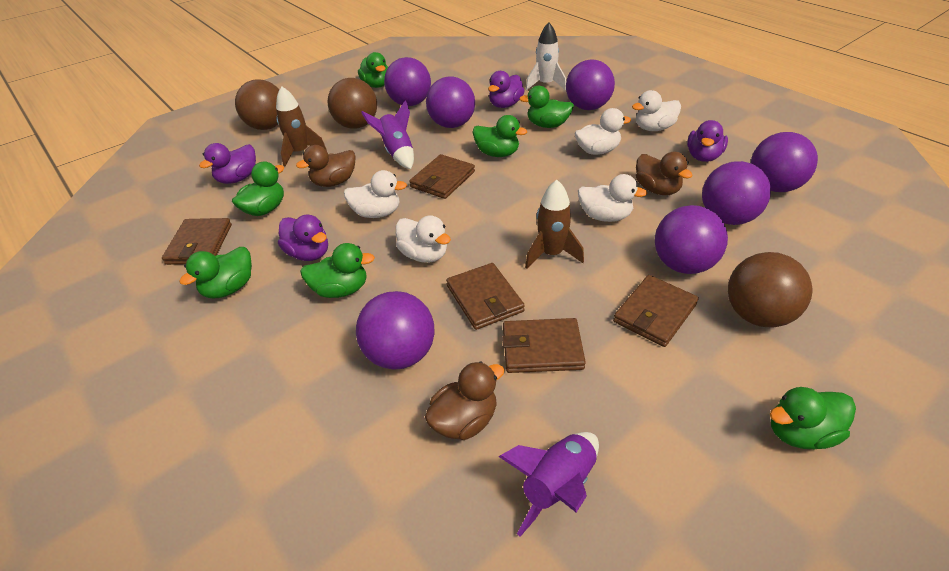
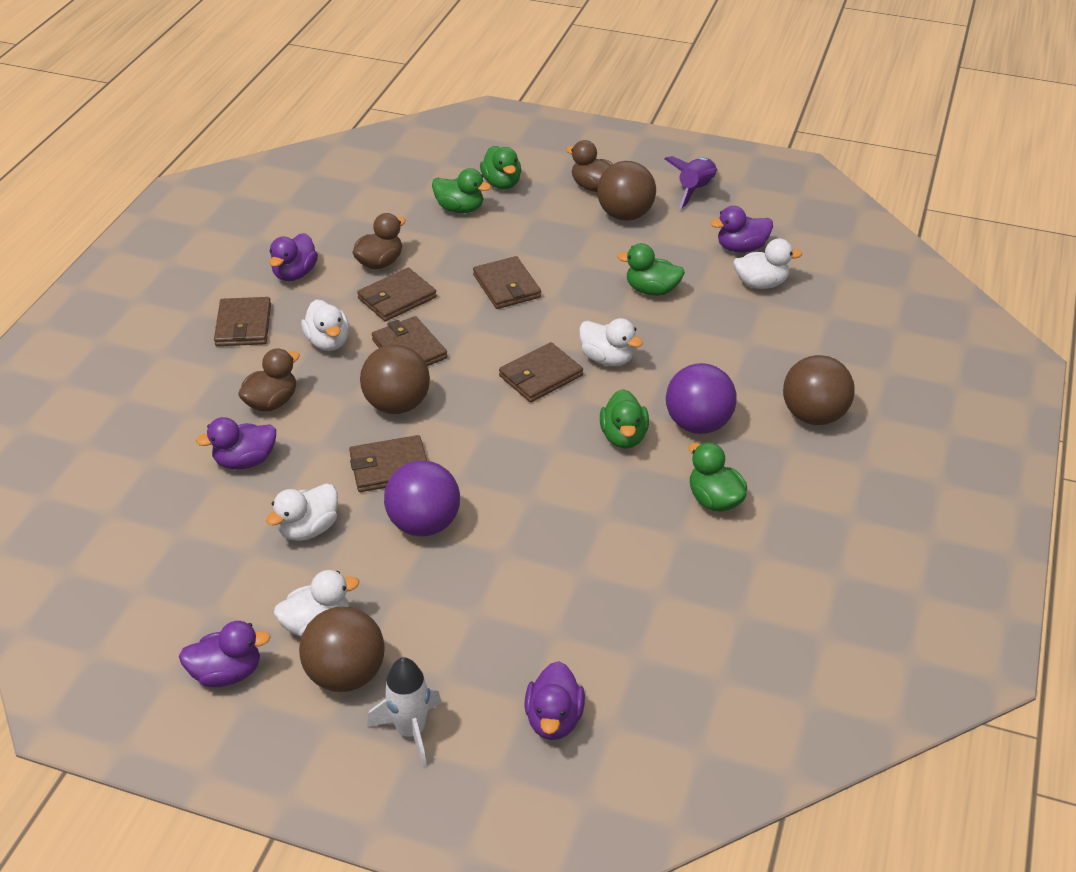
brown ball: [235,79,279,130] [328,78,377,129] [728,252,812,328] = 3 -> [299,607,385,692] [360,345,430,414] [597,161,656,221] [783,355,854,425] = 4
brown rocket: [276,86,327,166] [525,180,584,269] = 2 -> none = 0
brown wallet: [162,218,232,265] [409,154,475,199] [446,263,525,330] [502,318,586,373] [613,275,699,347] = 5 -> [214,297,271,346] [349,435,427,492] [357,268,437,321] [372,316,447,366] [473,256,541,309] [499,342,583,402] = 6
green duck: [179,247,252,298] [232,161,284,216] [300,243,375,298] [358,52,388,88] [472,115,527,157] [519,86,574,128] [770,387,856,449] = 7 -> [432,168,491,213] [480,146,521,189] [600,389,649,448] [617,243,685,296] [689,442,747,512] = 5
purple ball: [356,291,435,370] [384,57,431,106] [426,76,475,128] [566,59,615,110] [655,205,728,274] [702,161,771,225] [751,132,818,192] = 7 -> [384,460,460,536] [666,363,737,434] = 2
purple duck: [199,143,256,184] [278,214,328,261] [488,71,524,108] [687,120,728,162] = 4 -> [179,621,271,687] [196,417,276,470] [269,233,318,281] [524,661,585,740] [710,206,773,253] = 5
purple rocket: [361,100,414,169] [498,432,599,537] = 2 -> [665,156,718,209] = 1

